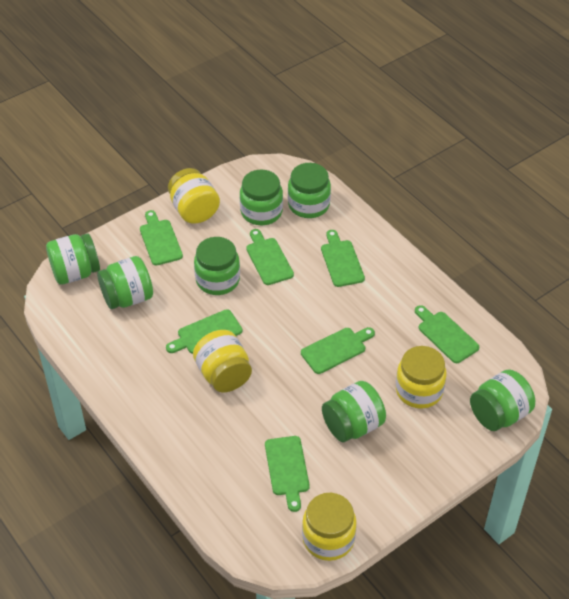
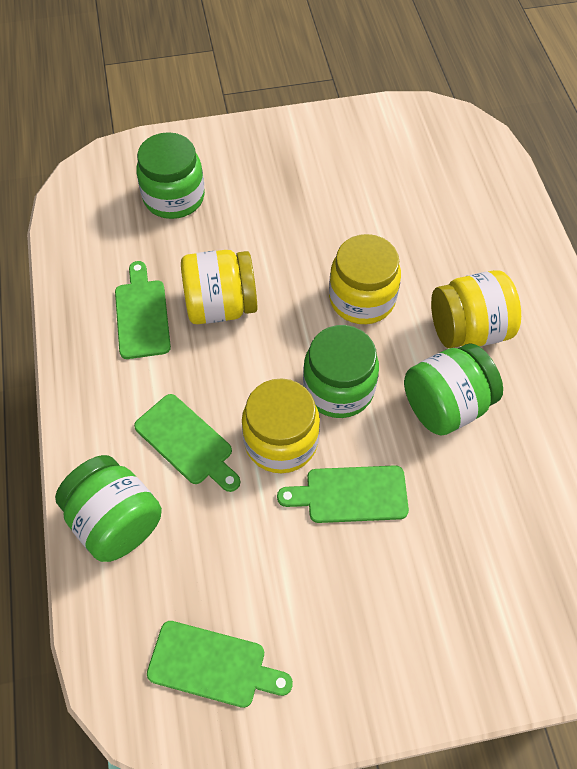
green cutting board: [140,210,183,265] [166,309,242,354] [246,229,294,285] [265,436,310,512] [301,327,375,374] [321,230,365,287] [415,305,479,363] = 7 -> [115,261,171,359] [134,394,241,492] [147,621,293,708] [277,465,409,523] = 4
green jar: [46,233,100,285] [97,256,153,309] [194,237,240,295] [240,169,283,225] [288,163,331,218] [322,381,386,442] [470,369,535,431] = 7 -> [55,455,162,562] [136,132,205,219] [303,325,379,418] [404,343,503,436] = 4

